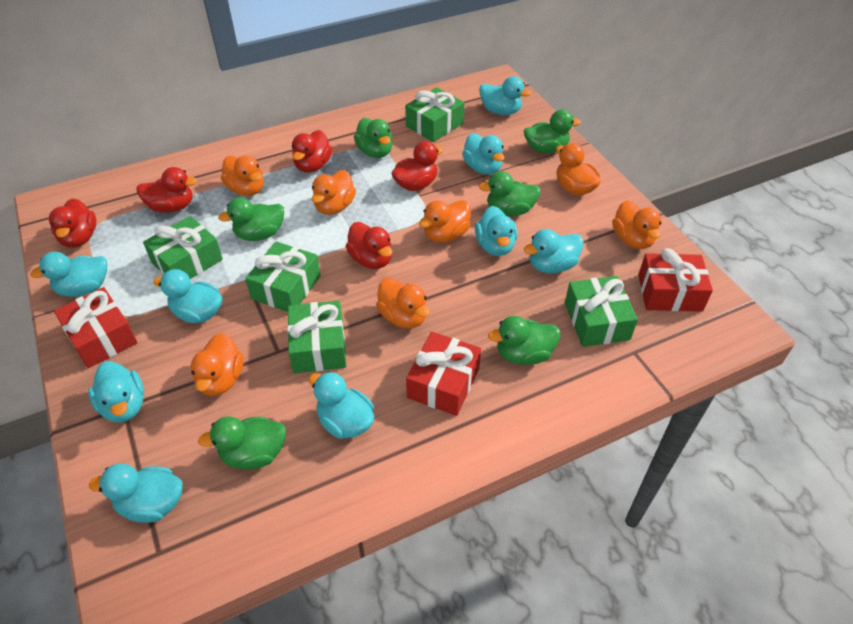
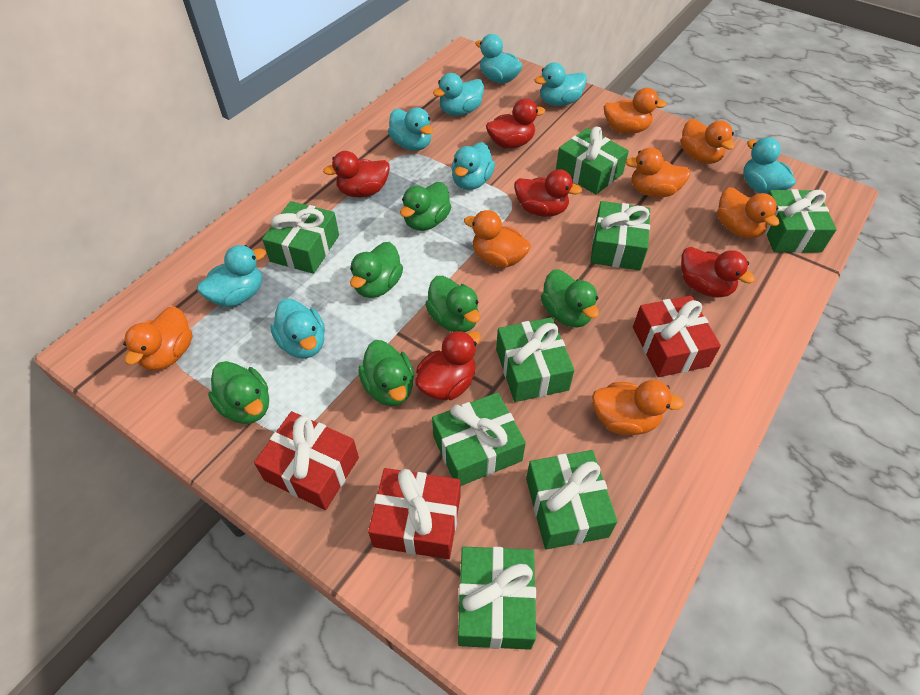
green gift: [143,216,223,279] [245,241,321,312] [287,301,346,373] [405,87,464,142] [565,276,638,347] = 5 -> [262,201,339,274] [432,392,526,486] [458,547,536,650] [496,317,574,402] [526,450,618,549] [556,126,629,195] [590,201,650,271] [765,189,837,253] = 8
turquoise duck: [30,252,107,297] [88,361,144,423] [89,464,183,523] [153,269,222,323] [309,371,374,439] [462,133,505,175] [475,206,517,256] [479,76,531,115] [524,229,584,273] = 9 -> [197,245,266,307] [270,299,325,359] [388,107,433,151] [433,73,484,116] [451,142,495,190] [475,34,523,84] [535,62,587,106] [743,137,796,194] = 8

